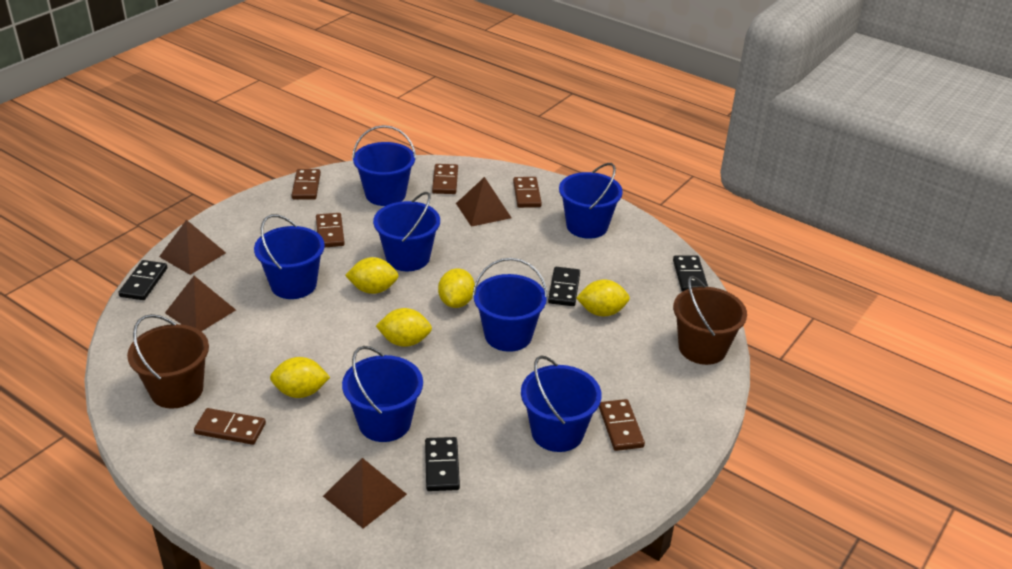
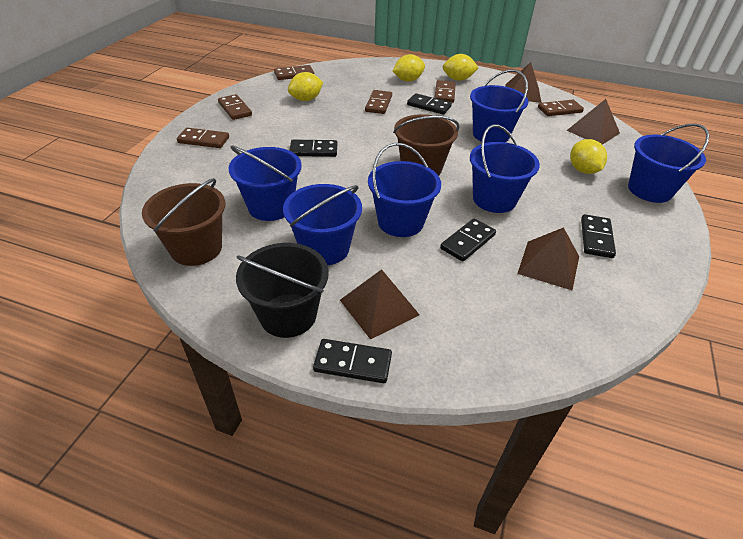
black bucket: none = 0 -> [236,243,329,338] = 1
black domino: [118,260,167,300] [425,437,460,491] [548,267,580,306] [673,255,708,292] = 4 -> [289,140,337,157] [313,339,392,383] [407,93,452,115] [440,218,496,262] [581,214,616,258] = 5
blue bucket: [254,214,325,299] [342,346,423,442] [352,125,416,206] [373,192,440,271] [472,258,548,352] [521,355,601,452] [559,163,623,239] = 7 -> [229,146,302,221] [283,184,362,265] [368,143,441,237] [470,70,528,143] [470,124,540,213] [628,123,710,203] = 6
yellow lemon: [270,357,330,398] [345,257,399,294] [376,308,432,347] [438,269,475,308] [576,279,630,317] = 5 -> [288,72,323,101] [393,54,425,82] [443,54,479,81] [570,139,607,174] = 4

